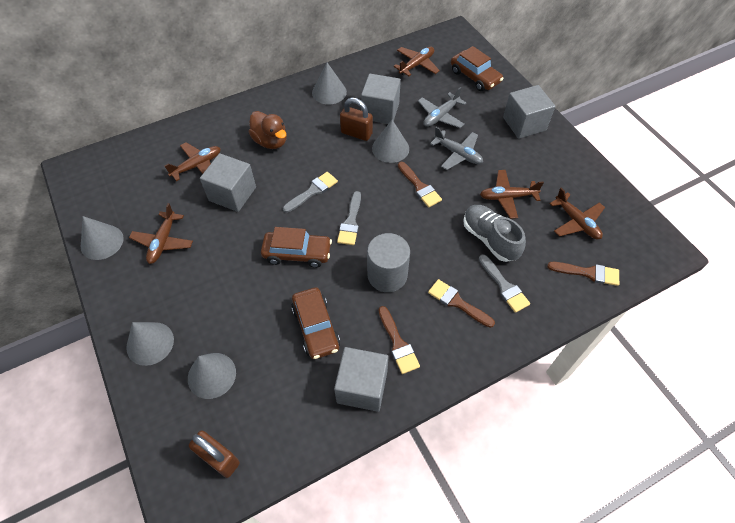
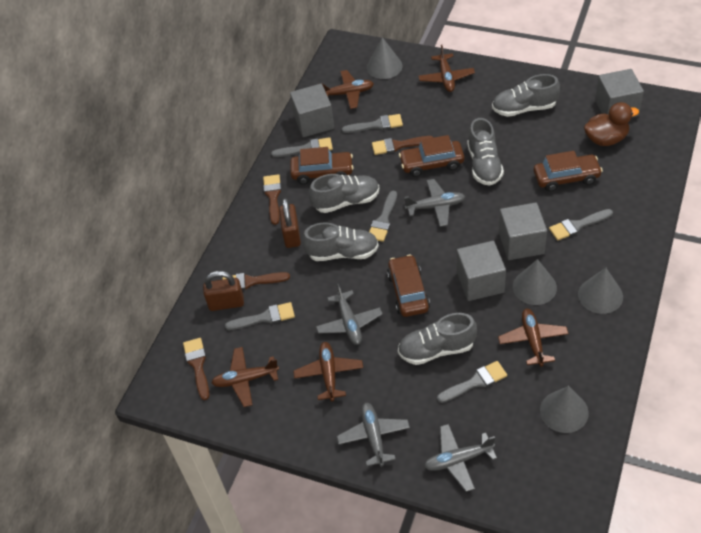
brown car: [261,227,332,268] [291,287,340,359] [451,46,504,91] = 3 -> [290,147,354,185] [387,254,430,317] [399,135,464,177] [534,151,603,192] = 4
grey brush: [283,172,338,213] [337,191,361,245] [479,254,530,313] = 3 -> [225,302,295,330] [271,137,333,157] [342,114,403,133] [369,191,397,242] [437,361,507,403] [549,209,613,241] = 6
grey cone: [81,216,124,260] [126,322,174,366] [188,353,236,399] [312,63,347,105] [372,120,409,163] = 5 -> [367,37,403,79] [513,259,557,305] [540,386,589,433] [578,268,623,314] = 4
grey cylinder: [367,233,410,292] = 1 -> none = 0
grey plane: [418,87,466,128] [430,127,483,170] = 2 -> [316,284,382,345] [337,403,410,467] [404,179,465,227] [424,424,497,492] = 4
grey shoe: [463,205,526,262] = 1 -> [302,223,379,261] [309,174,379,213] [398,313,477,365] [467,118,504,186] [492,74,560,117] = 5

